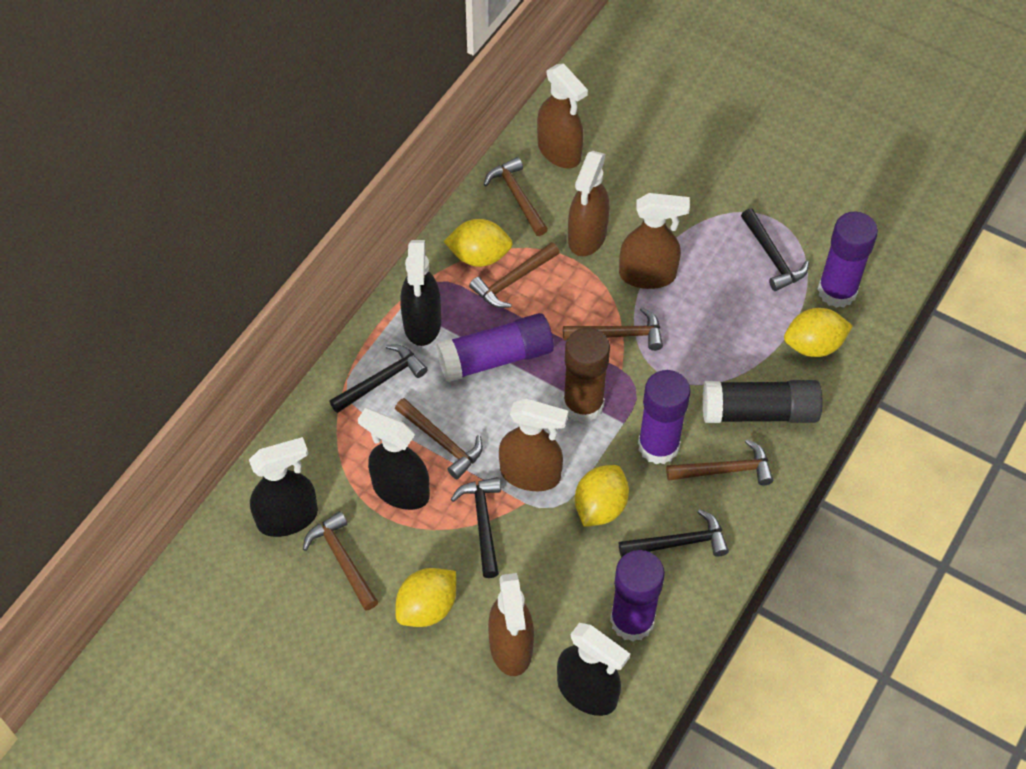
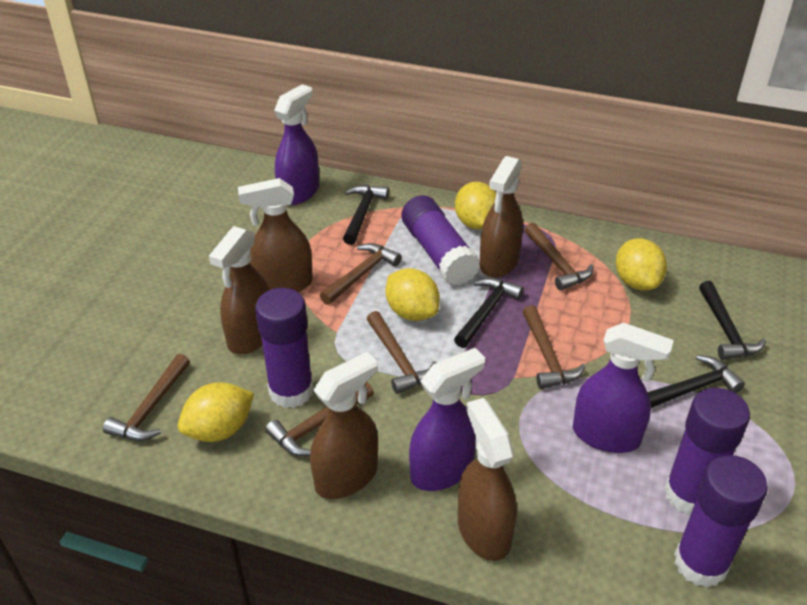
black glue stick: [703,380,823,423] = 1 -> none = 0
black spray bottle: [249,437,318,537] [358,408,430,510] [400,240,441,346] [557,623,630,716] = 4 -> none = 0
brown glue stick: [563,328,610,423] = 1 -> none = 0
purple spray bottle: none = 0 -> [274,84,319,205] [409,348,485,491] [573,323,674,453] = 3

